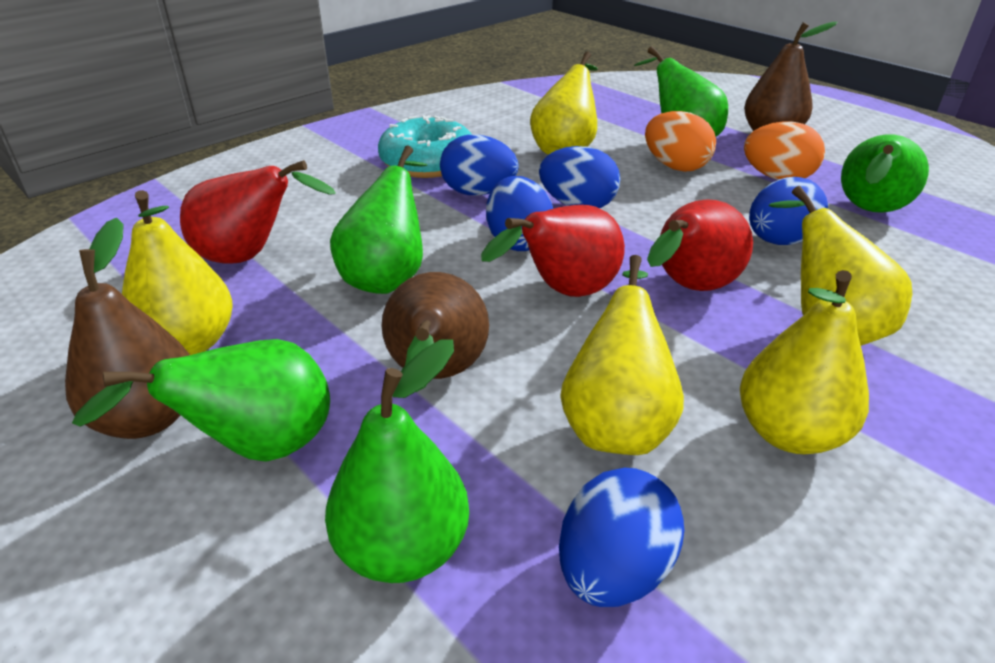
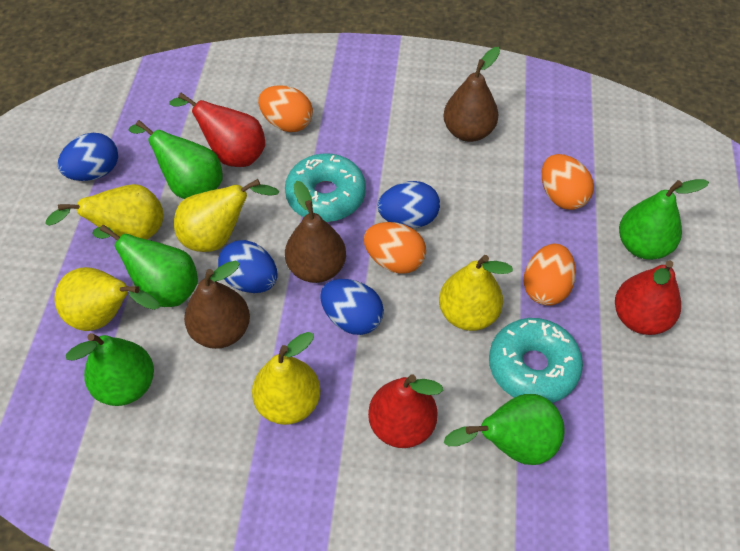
blue egg: [440,134,519,196] [486,176,553,251] [539,146,621,208] [559,468,685,607] [749,177,828,245] = 5 -> [58,133,118,181] [218,240,278,293] [320,279,384,335] [378,181,440,228] = 4
orange egg: [645,111,716,172] [744,121,825,180] = 2 -> [258,85,313,132] [364,222,426,274] [524,244,576,306] [542,154,594,210] = 4
turquoise donut: [378,115,471,178] = 1 -> [285,153,366,222] [489,318,583,403] = 2

